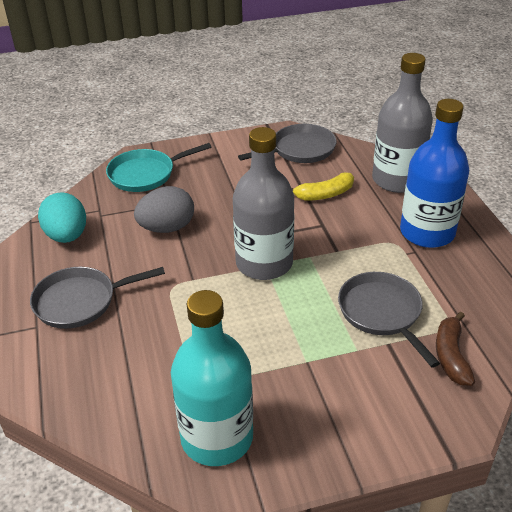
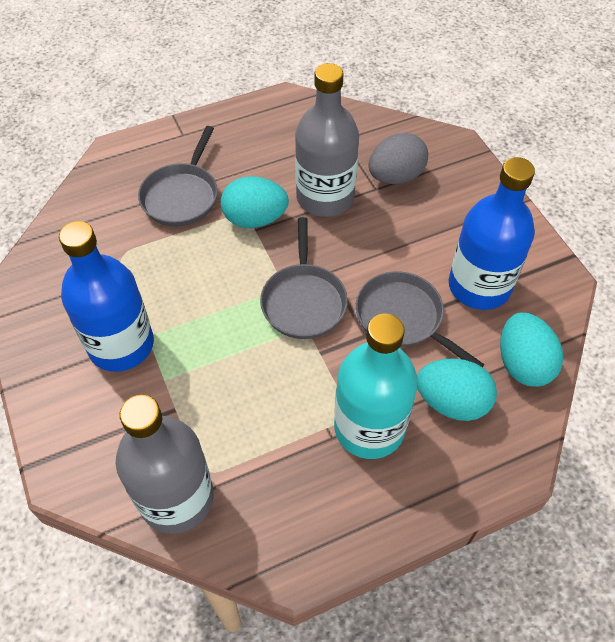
blue bottle: [400,99,469,248] = 1 -> [59,221,154,372] [449,157,535,310] = 2
brown banana: [436,312,475,386] = 1 -> none = 0
turquoise egg: [38,192,86,243] = 1 -> [221,176,289,228] [417,358,497,421] [500,313,563,387] = 3
turquoise pan: [106,143,211,192] = 1 -> none = 0
yellow banana: [292,172,354,201] = 1 -> none = 0

